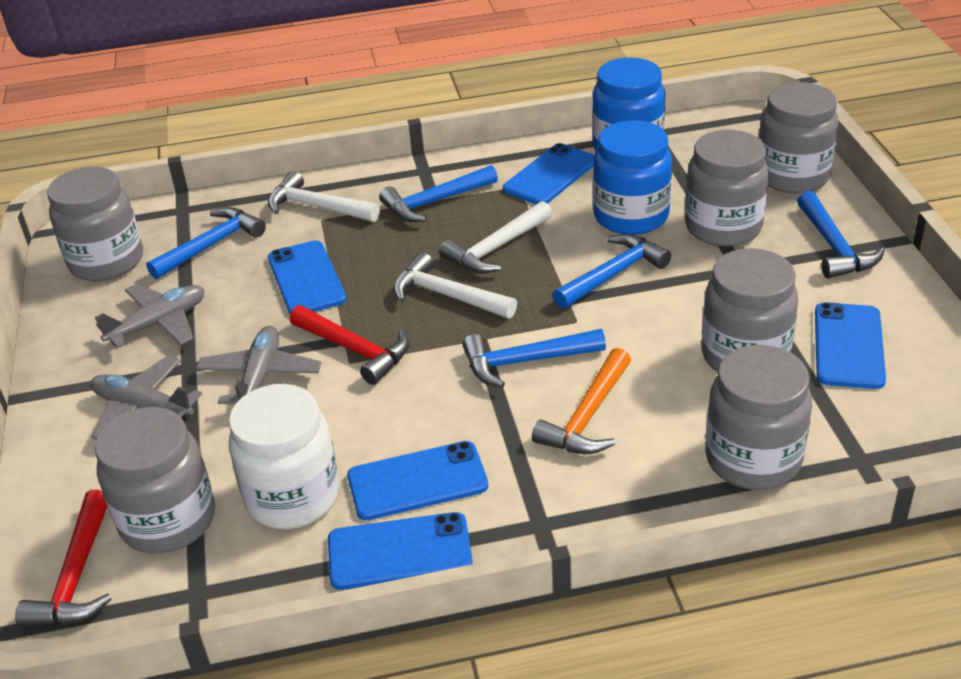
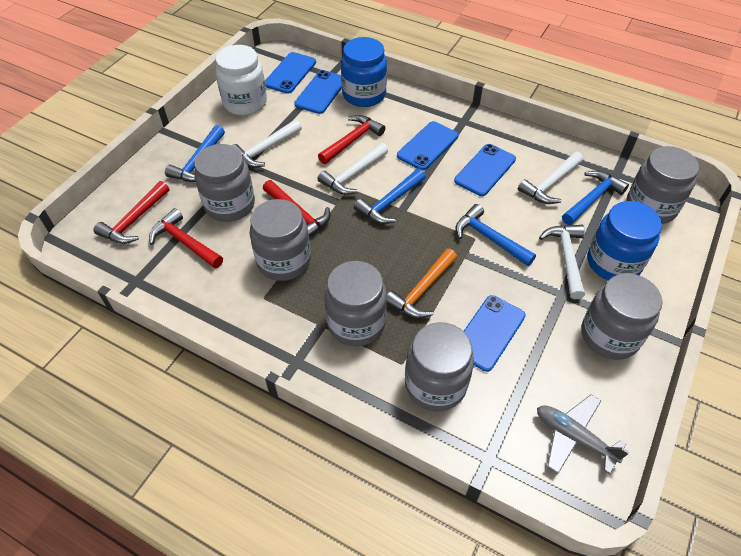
blue hammer: [146,207,266,279] [379,165,498,222] [462,329,606,388] [553,234,671,309] [797,191,885,278] = 5 -> [165,125,225,182] [354,169,426,224] [456,204,536,266] [562,170,629,225] = 4
grey plane: [90,355,202,440] [95,284,204,348] [196,326,322,404] = 3 -> [537,394,630,474] = 1
red hammer: [15,490,112,628] [290,305,409,385] = 2 -> [93,181,169,244] [149,208,223,269] [263,180,330,238] [318,115,385,164] = 4
white hammer: [268,171,380,222] [393,252,517,319] [439,201,552,273] = 3 -> [231,120,302,168] [317,143,388,195] [518,151,583,204] [539,225,585,299] = 4

